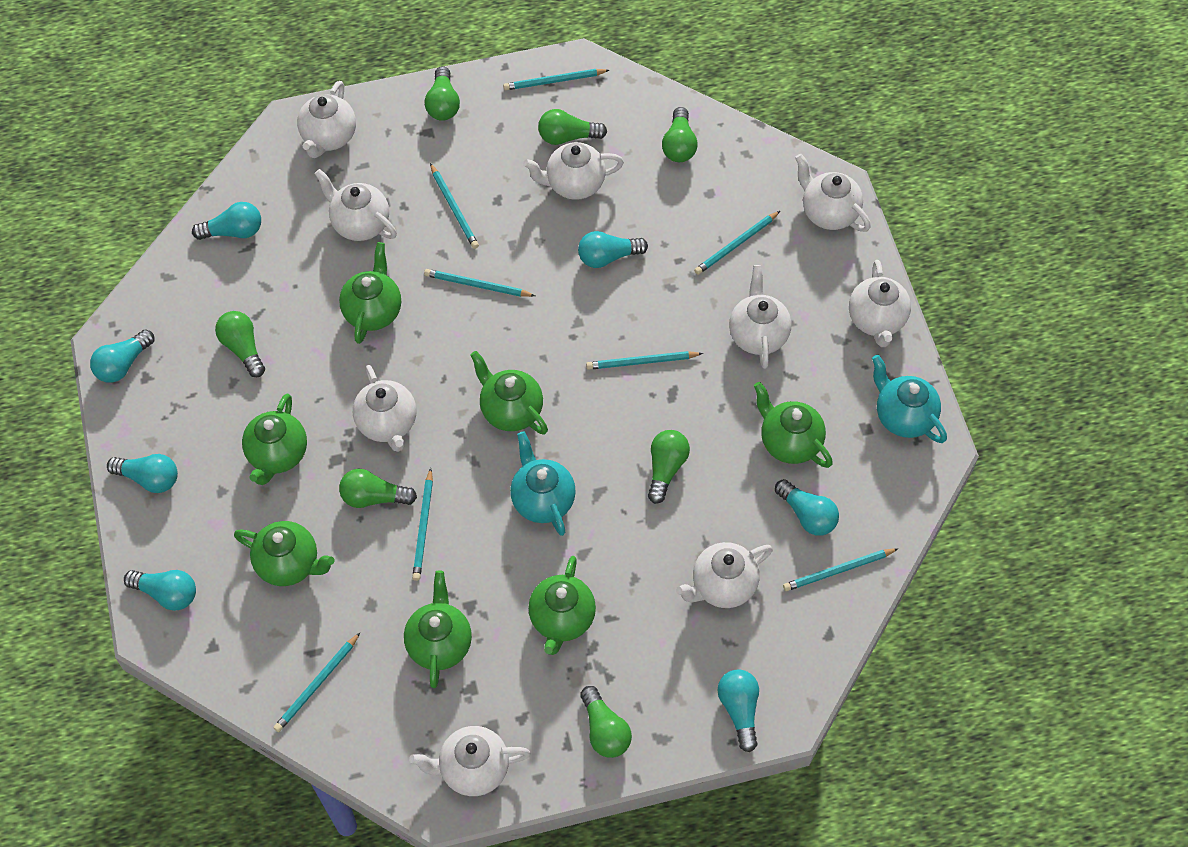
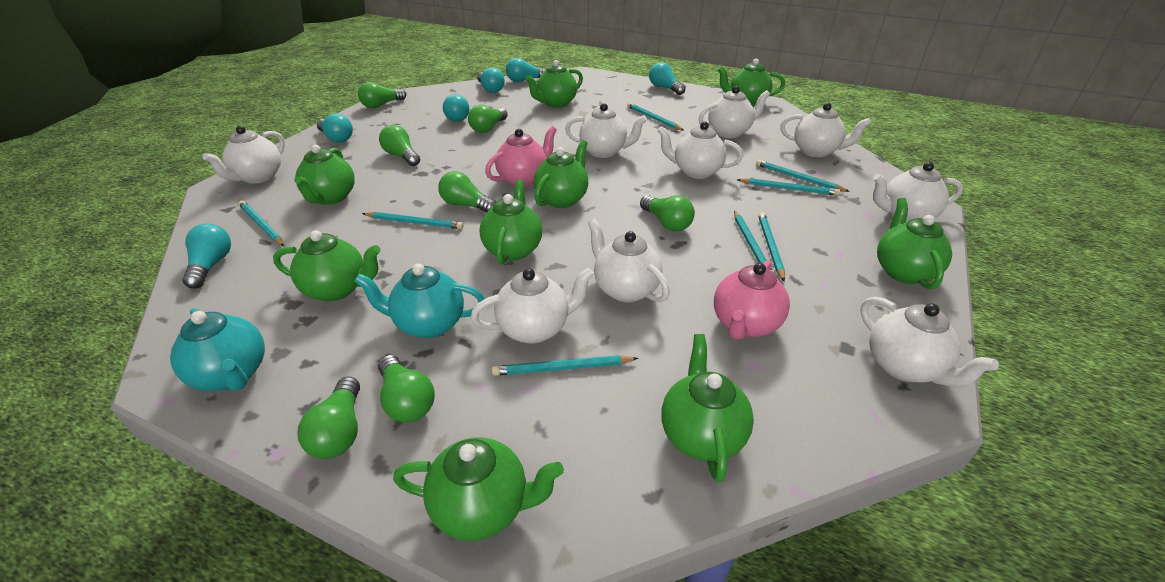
green teapot: [234,521,335,586] [242,394,307,485] [339,242,401,344] [404,571,472,688] [470,351,548,434] [528,556,596,655] [754,382,833,468] = 7 -> [273,230,381,301] [294,144,355,205] [393,437,564,541] [480,180,542,264] [525,60,583,108] [534,140,588,208] [661,334,754,482] [717,59,785,106] [877,198,952,289] = 9
pink teapot: none = 0 -> [485,126,557,187] [714,260,790,340] = 2
turquoise light bulb: [90,329,155,383] [107,454,178,493] [124,570,196,611] [192,202,261,240] [578,231,648,268] [718,669,759,752] [775,479,839,536] = 7 -> [182,224,231,289] [317,113,353,142] [443,94,469,122] [477,68,505,93] [506,58,546,82] [649,62,686,95] = 6

